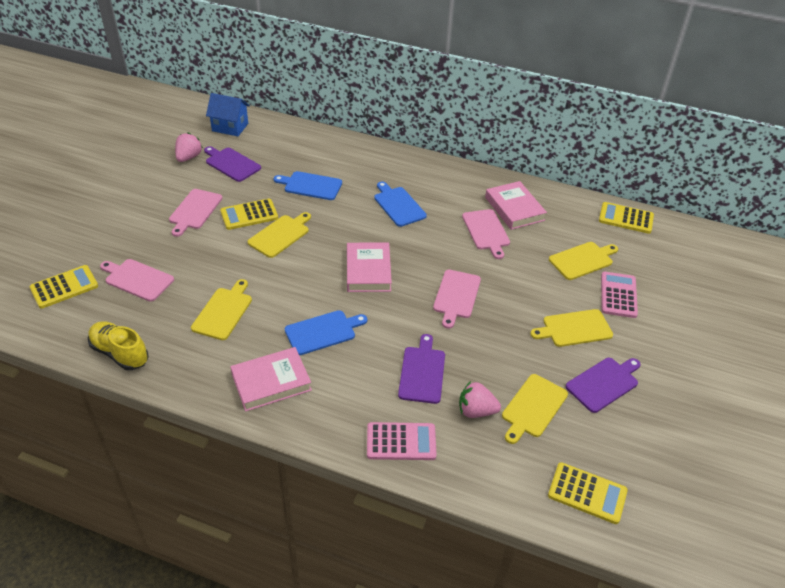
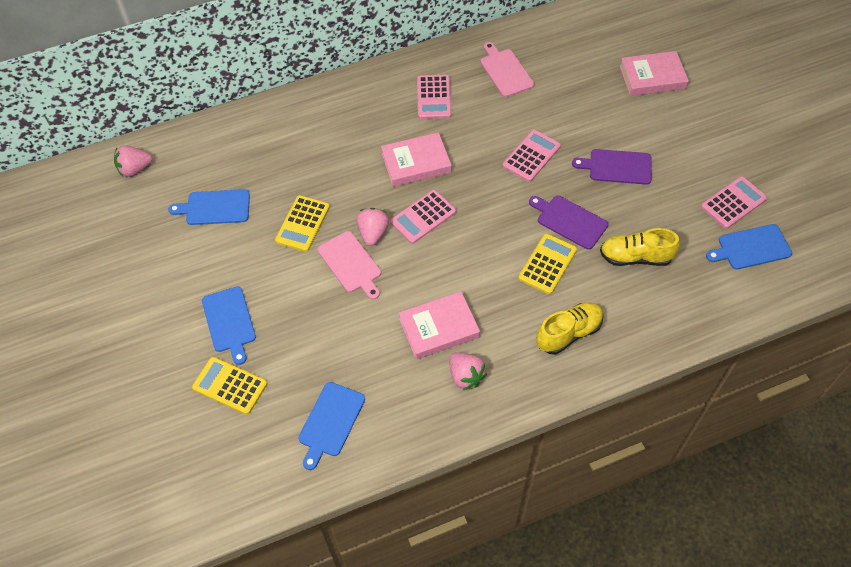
blue cutting board: [274,171,342,200] [285,310,367,355] [374,181,427,227] = 3 -> [168,189,250,225] [202,286,256,365] [298,382,365,470] [706,224,792,270] = 4
blue house: [206,93,250,136] = 1 -> none = 0
pink calculator: [367,422,437,460] [601,272,638,318] = 2 -> [390,190,456,244] [417,75,451,119] [503,129,561,182] [701,176,767,229] = 4
pink cutting board: [100,259,174,302] [169,189,222,237] [433,270,481,329] [462,209,510,259] = 4 -> [317,231,381,300] [480,42,534,97] = 2
pink strawberry: [175,132,203,162] [459,381,501,418] = 2 -> [114,145,152,177] [356,208,389,246] [449,352,487,390] = 3
purple cutting board: [204,146,261,182] [398,334,445,404] [565,358,641,413] = 3 -> [529,196,608,250] [572,149,652,185] = 2
yellow calculator: [29,265,98,309] [220,199,278,230] [548,462,628,524] [599,202,654,234] = 4 -> [192,357,267,415] [275,195,330,252] [518,234,577,294] = 3
yellow cutting board: [191,279,252,340] [247,212,311,258] [502,374,568,444] [530,309,613,347] [549,242,618,280] = 5 -> none = 0
yellow shoe: [88,321,149,370] = 1 -> [536,303,604,355] [600,228,680,266] = 2

